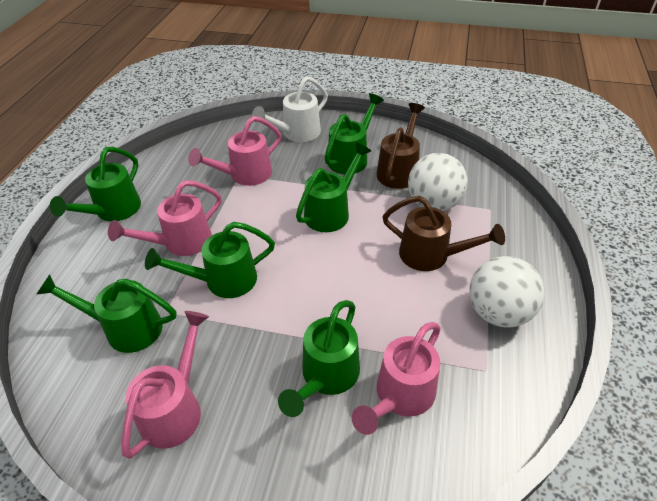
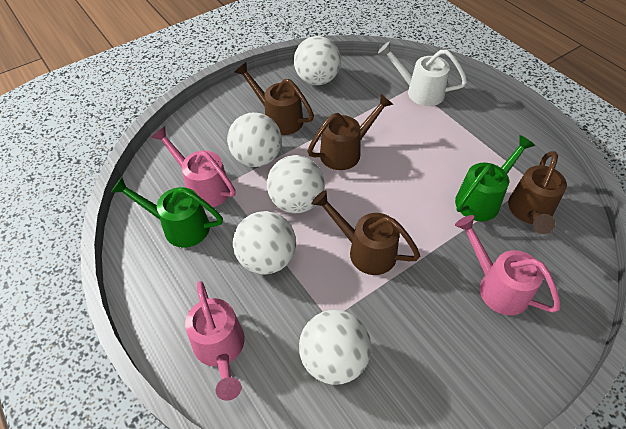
brown watering can: [377,103,425,189] [382,196,505,271] = 2 -> [235,62,314,135] [307,94,394,170] [312,190,420,275] [508,151,567,234] = 4
green watering can: [36,274,176,353] [50,147,141,221] [145,222,275,298] [278,300,360,417] [296,142,371,232] [325,93,384,174] = 6 -> [111,177,223,248] [455,135,535,221] = 2
pink watering can: [108,180,222,256] [121,311,209,459] [188,116,281,186] [352,322,441,435] = 4 -> [151,126,236,208] [185,281,245,401] [455,215,560,315] = 3
white ball: [408,153,468,211] [469,256,545,328] = 2 -> [227,112,282,167] [233,211,296,275] [267,155,325,213] [294,36,341,85] [299,310,371,385] = 5

